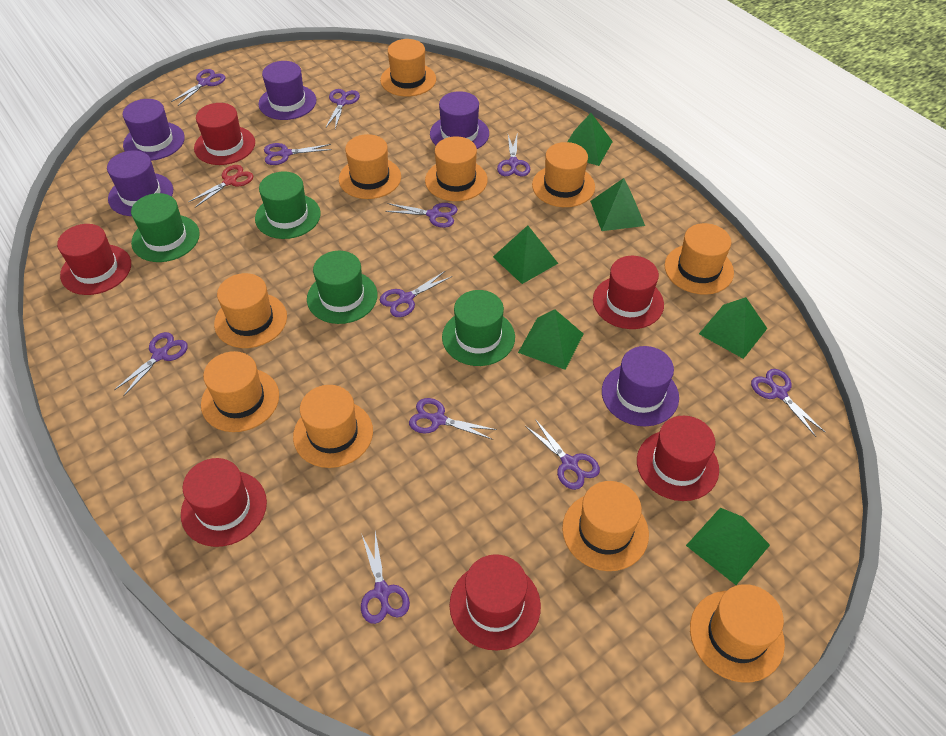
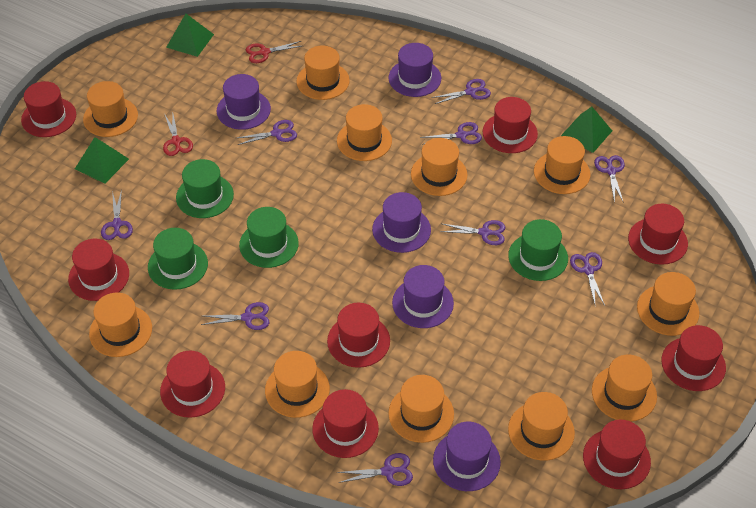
green pyramid: [493,225,558,284] [518,309,583,370] [567,113,613,166] [590,178,645,231] [686,508,770,585] [699,297,768,359] = 6 -> [75,137,129,184] [166,14,214,57] [561,107,612,153] = 3
orange hat: [201,351,279,432] [214,273,287,348] [293,385,373,468] [339,134,401,199] [380,39,436,96] [425,136,488,201] [532,142,595,207] [562,481,649,571] [664,223,734,295] [690,584,785,683] = 10 -> [83,81,138,137] [89,292,152,357] [265,351,330,418] [296,45,350,100] [337,104,392,161] [388,375,454,443] [411,138,467,196] [508,392,575,461] [534,136,590,194] [592,355,657,422] [637,272,699,336] = 11
purple scissors: [114,332,188,397] [171,69,225,106] [264,143,332,165] [326,89,360,129] [361,532,410,624] [380,271,452,317] [385,203,458,228] [409,398,497,440] [497,135,530,176] [525,419,600,490] [751,369,825,437] = 11 -> [101,190,133,240] [201,302,269,330] [237,120,297,145] [337,453,413,486] [420,122,482,145] [431,79,491,104] [440,220,505,245] [570,252,605,306] [594,155,625,203] = 9
red hat: [57,224,131,295] [181,458,267,547] [194,103,255,165] [450,554,541,650] [593,256,664,329] [637,416,719,501] = 6 -> [21,81,76,137] [68,239,129,301] [160,351,225,418] [312,389,379,458] [327,303,390,368] [483,97,538,153] [583,420,651,489] [628,204,688,265] [661,325,726,391] = 9
red scissors: [188,165,253,208] = 1 -> [163,114,193,156] [246,41,302,63] = 2

